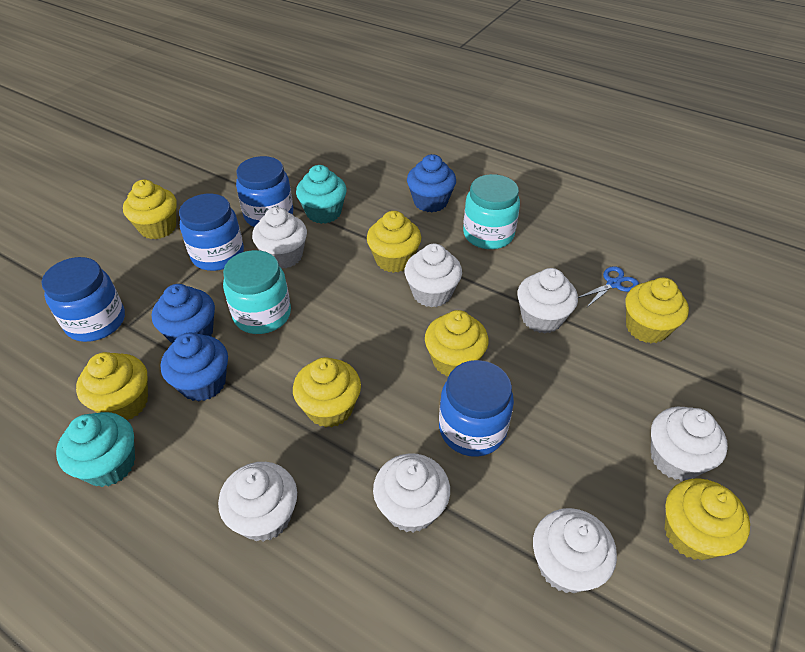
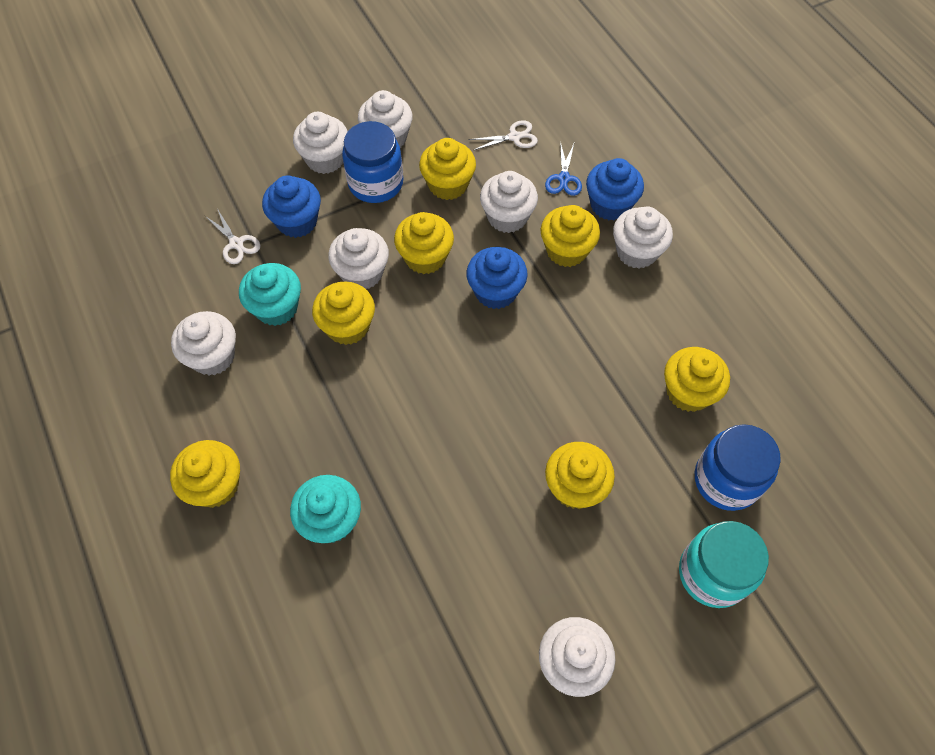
blue jar: [42,257,125,342] [179,194,244,271] [236,156,293,227] [439,360,514,457] = 4 -> [342,121,403,203] [695,424,781,511] = 2
turquoise jar: [223,250,291,334] [463,174,520,249] = 2 -> [679,521,769,608] = 1
white scissors: none = 0 -> [205,210,261,264] [468,120,538,151] = 2

